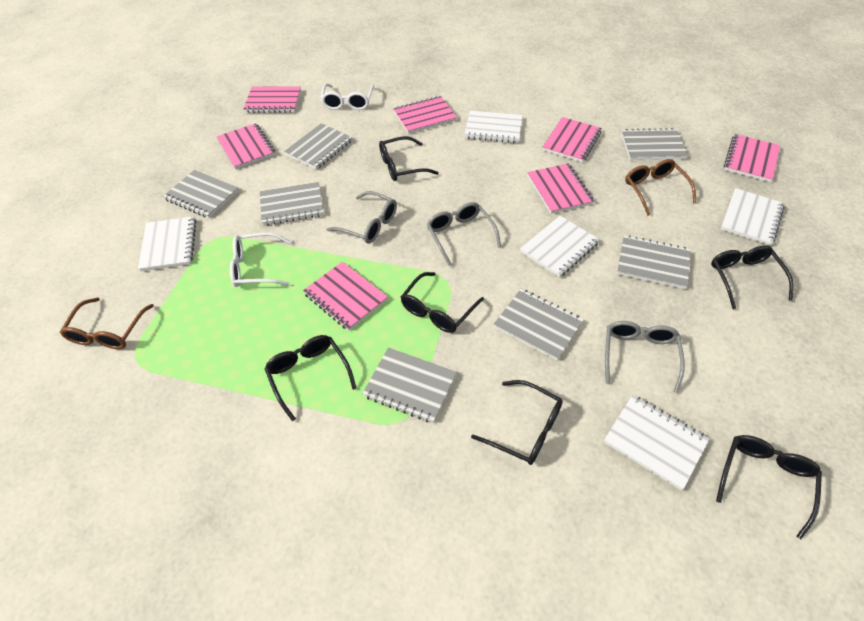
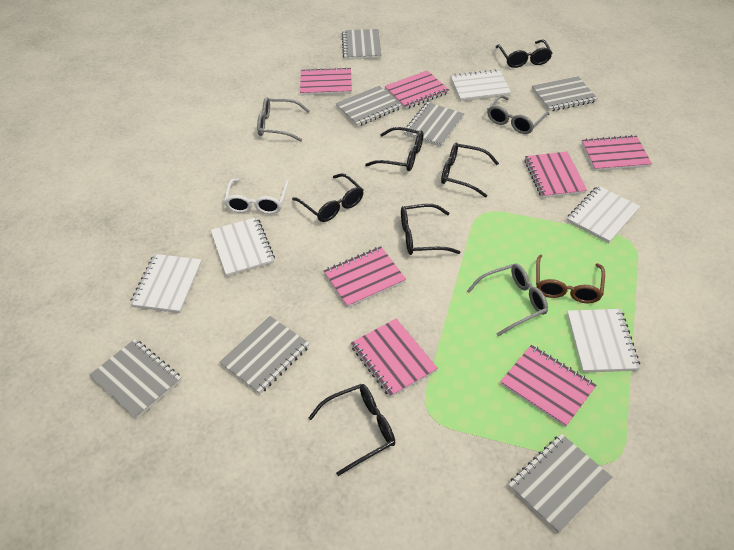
brown glasses: [60,297,154,349] [625,159,696,216] = 2 -> [536,255,605,303] = 1
white glasses: [230,232,291,287] [320,83,374,110] = 2 -> [224,179,289,214] = 1

